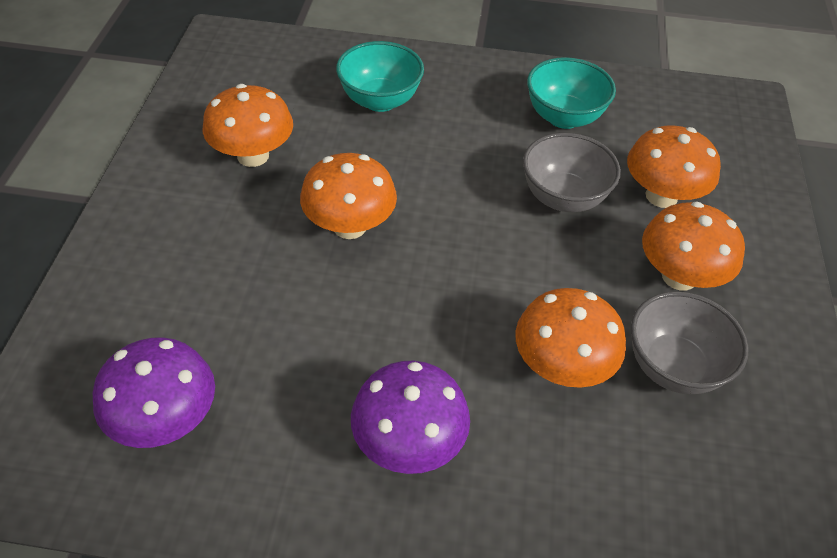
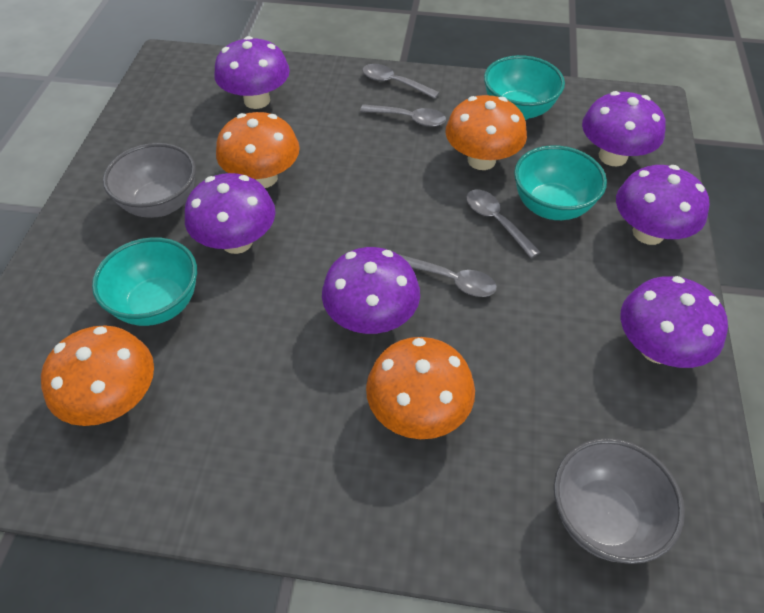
grey spoon: none = 0 -> [360,104,446,127] [362,64,440,99] [399,254,497,297] [466,190,540,258] = 4
orange mushroom: [202,84,293,167] [300,153,397,239] [516,288,626,388] [627,125,721,208] [642,202,745,291] = 5 -> [41,325,154,426] [216,112,300,188] [366,337,475,439] [446,95,527,170] = 4
purple mushroom: [93,337,215,448] [351,361,470,474] = 2 -> [185,173,275,254] [214,36,290,109] [322,247,420,334] [582,91,666,166] [616,165,709,245] [621,276,728,368] = 6
turquoise bowl: [336,41,424,112] [527,57,616,129] = 2 -> [92,237,197,326] [484,55,565,120] [514,145,607,220] = 3

